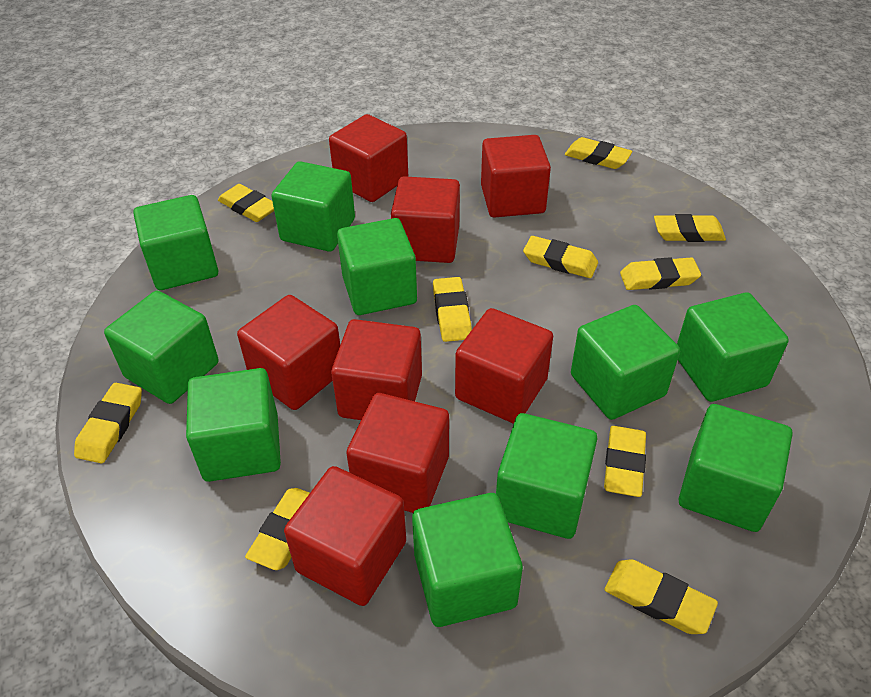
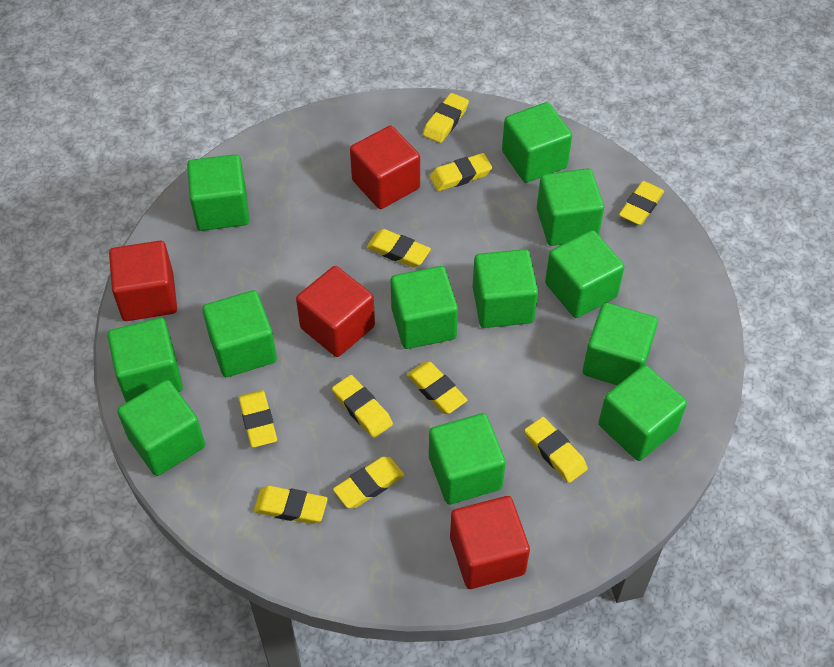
green cube: [104,291,219,404] [133,195,219,290] [186,368,281,482] [271,161,355,252] [337,218,417,315] [412,493,523,627] [496,413,597,539] [571,305,680,420] [677,292,789,402] [679,404,792,532] = 10 -> [107,318,183,402] [117,380,205,476] [187,154,249,231] [202,290,277,377] [391,266,458,349] [429,413,506,504] [473,249,538,328] [502,102,572,183] [537,168,604,246] [545,230,625,318] [583,302,658,385] [598,365,687,461] = 12
red cube: [237,295,340,410] [284,466,406,606] [329,114,408,202] [331,319,422,420] [346,393,449,513] [391,176,460,263] [455,308,553,424] [481,135,551,218] = 8 -> [109,241,177,321] [296,266,375,357] [350,126,420,209] [450,496,530,589] = 4

